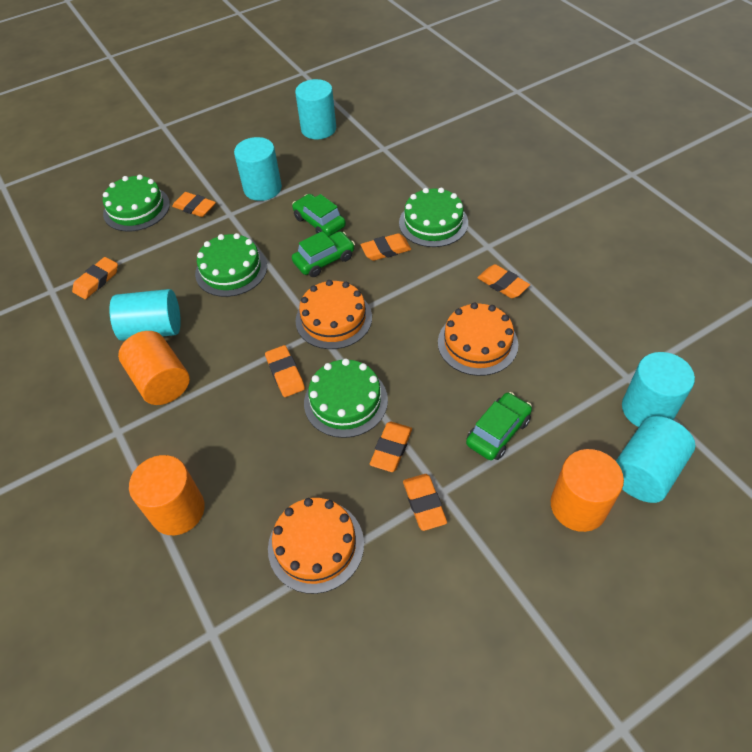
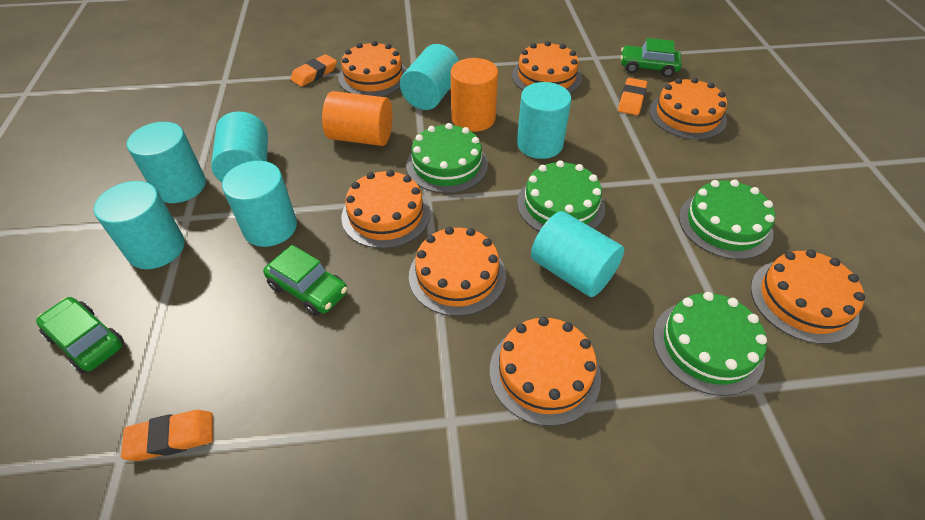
orange cake: [268,498,364,594] [295,280,372,349] [438,303,518,376] = 3 -> [338,41,407,96] [341,170,431,249] [409,227,506,316] [490,317,601,426] [512,41,582,93] [649,78,727,139] [751,250,865,344] = 7
orange cylinder: [118,331,190,405] [129,455,205,535] [551,449,624,532] = 3 -> [322,91,393,146] [451,58,498,132] = 2
orange eraser: [72,257,118,299] [172,192,216,217] [265,345,305,397] [361,233,411,261] [370,422,412,472] [403,474,447,531] [477,264,530,298] = 7 -> [121,410,213,461] [290,54,337,87] [618,78,647,115] = 3
turquoise cylinder: [109,289,181,341] [234,137,282,201] [295,79,336,139] [616,416,695,503] [622,352,695,427] = 5 -> [94,181,184,269] [127,122,206,203] [211,111,268,182] [222,161,297,247] [400,44,459,110] [517,82,571,159] [531,211,624,297] = 7

